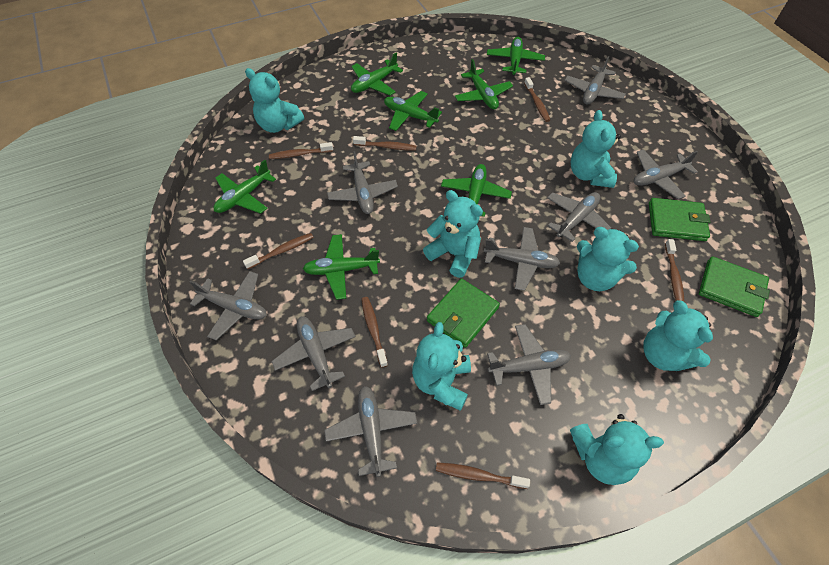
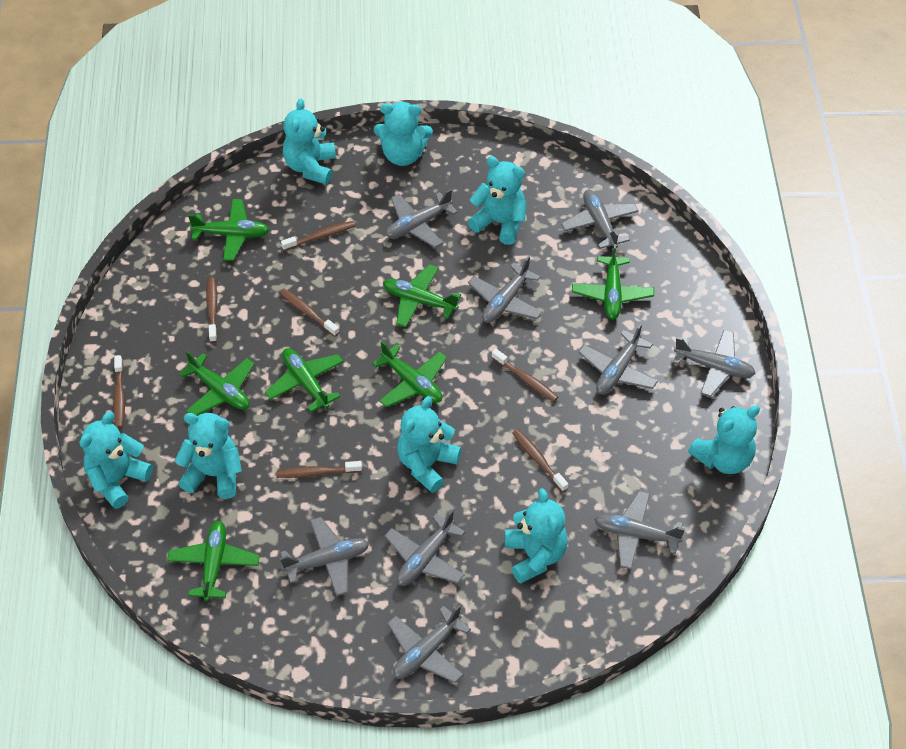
green wallet: [427,278,500,348] [649,198,710,241] [699,256,770,317] = 3 -> none = 0
turquoise teddy bear: [245,68,304,133] [412,322,471,411] [423,190,483,278] [570,110,621,188] [570,414,664,485] [577,227,639,291] [643,300,713,371] = 7 -> [79,412,153,509] [175,413,242,499] [283,98,336,185] [374,102,433,166] [397,396,461,493] [468,156,526,245] [505,488,568,584] [688,405,760,474] = 8

